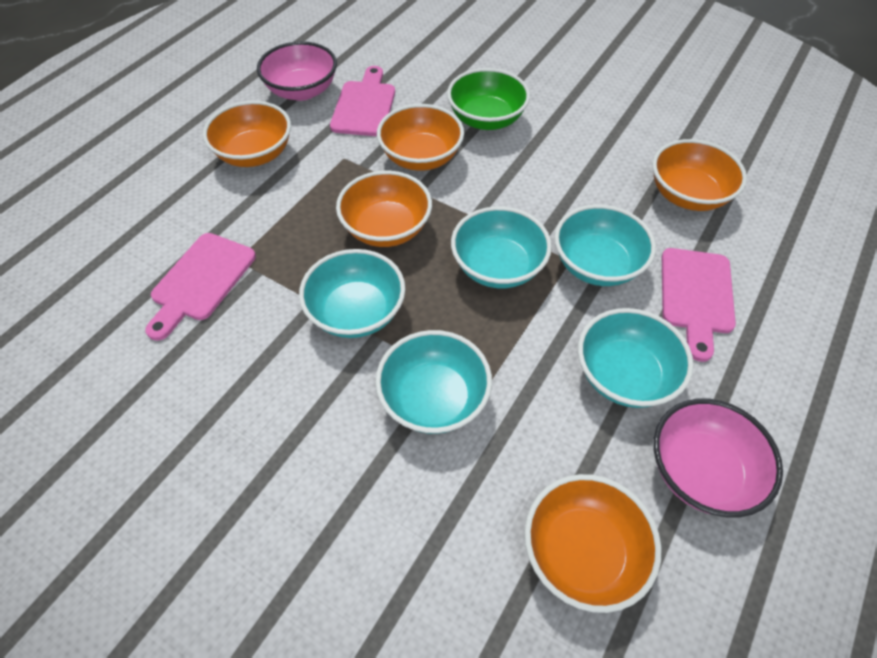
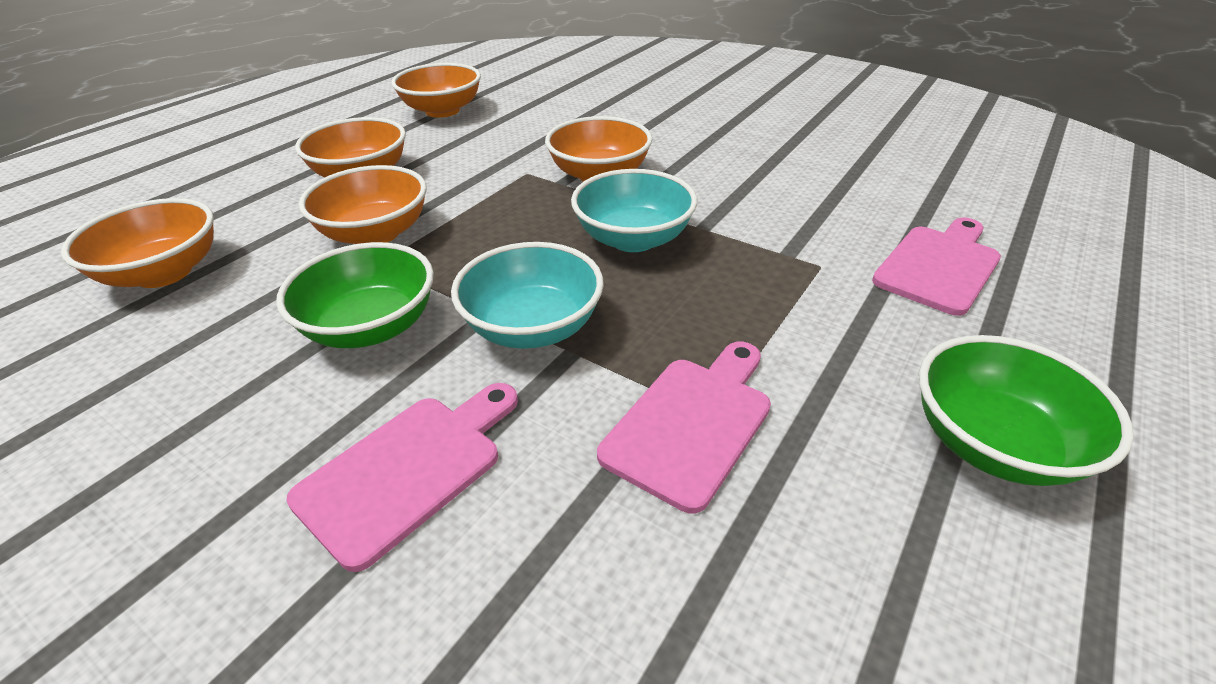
green bowl: [447,68,530,130] = 1 -> [276,242,434,348] [919,335,1134,486] = 2
pink bowl: [257,41,337,101] [653,399,783,517] = 2 -> none = 0
turquoise bowl: [299,249,405,338] [375,330,492,434] [451,206,552,288] [554,205,656,286] [578,308,693,408] = 5 -> [451,242,604,349] [571,169,697,252] = 2

